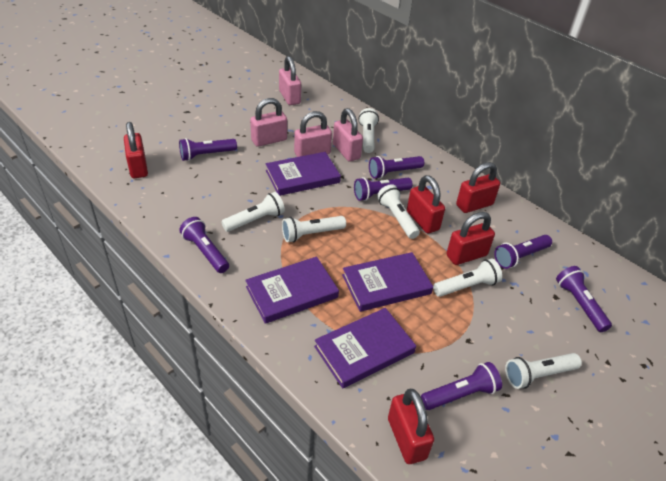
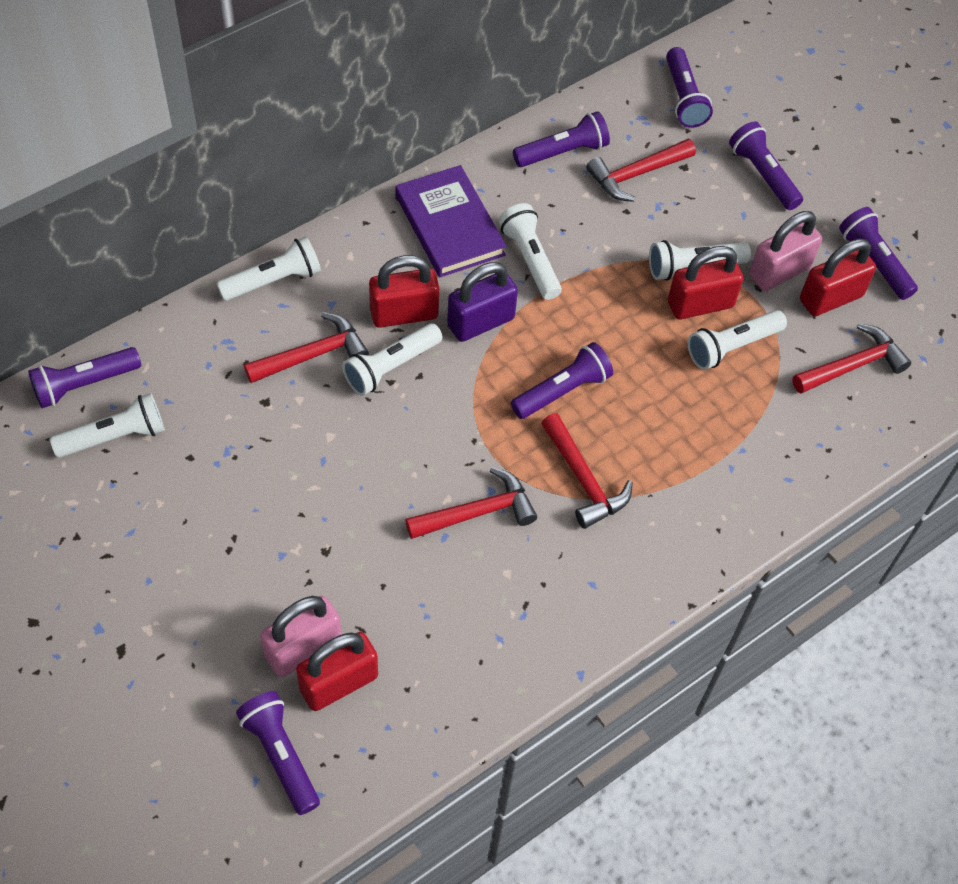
pink padlock: [250,98,287,147] [279,56,301,105] [294,111,332,157] [333,108,363,162] = 4 -> [260,596,342,677] [749,211,822,291] = 2
purple book: [245,257,339,324] [265,152,341,196] [314,308,416,388] [342,252,433,312] = 4 -> [395,165,506,278] = 1
purple padlock: none = 0 -> [447,262,518,342] = 1
red hammer: none = 0 -> [244,312,369,383] [405,467,537,539] [541,413,633,529] [586,139,696,202] [792,323,911,394] = 5
red padlock: [124,122,148,178] [388,389,434,464] [407,175,445,233] [446,212,495,265] [456,162,500,213] = 5 -> [296,632,378,711] [369,255,439,328] [668,246,743,320] [800,239,876,316] = 4

